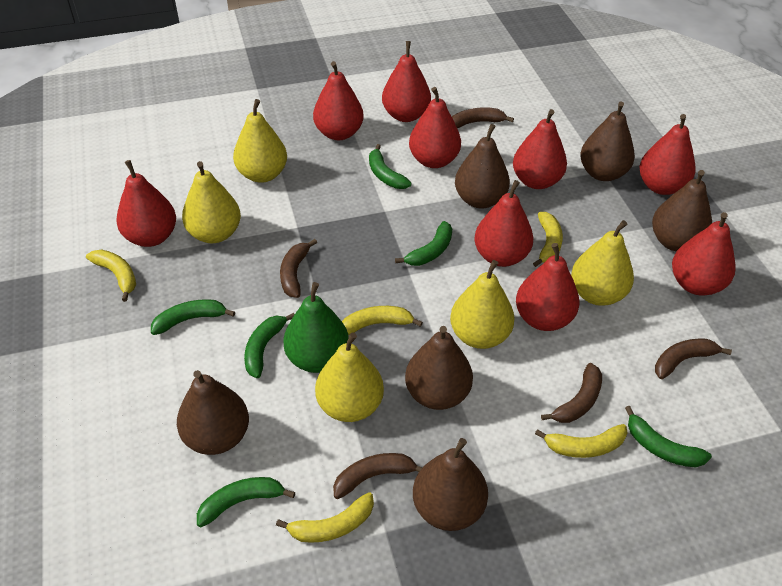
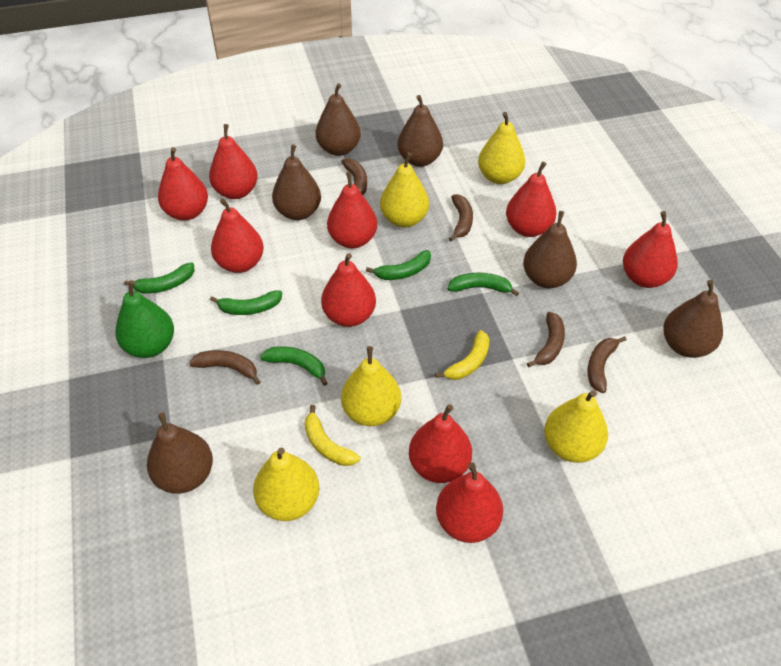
green banana: [151,299,235,335] [197,477,295,527] [244,313,295,378] [369,144,412,189] [395,221,452,266] [625,406,712,467] = 6 -> [124,262,194,293] [210,290,282,315] [260,346,328,386] [366,250,431,280] [448,273,519,296] = 5
yellow banana: [86,250,136,302] [276,492,374,543] [342,306,423,335] [533,212,563,267] [535,424,628,458] = 5 -> [304,405,360,466] [435,330,490,380] = 2

